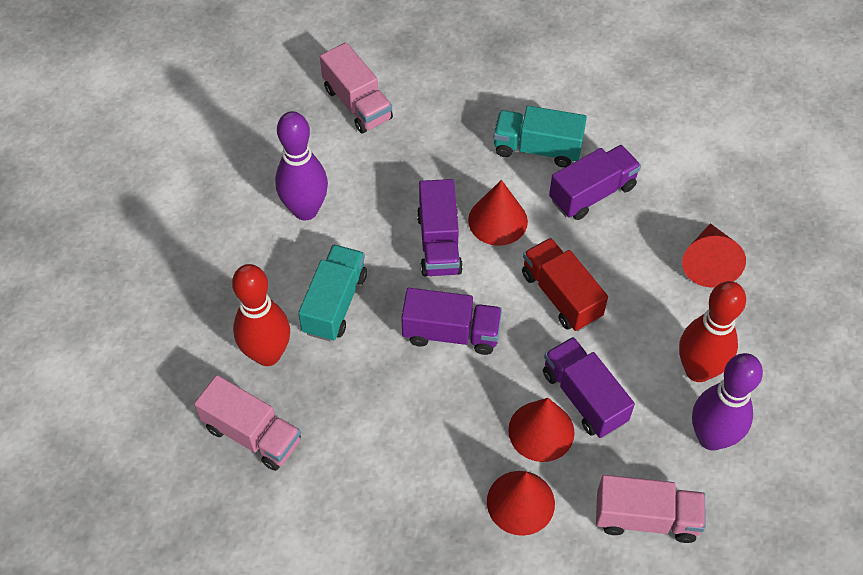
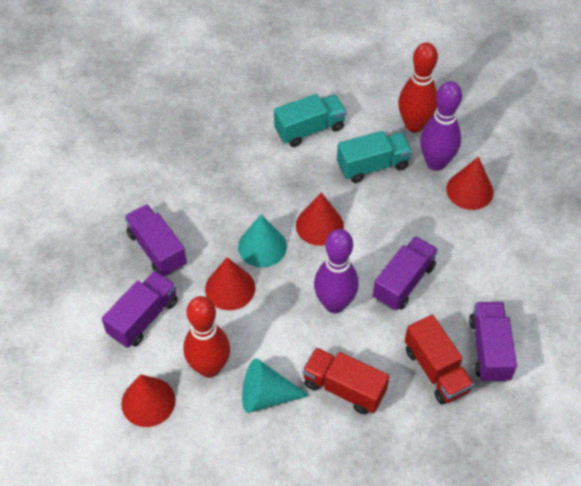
pink truck: [194,375,301,471] [320,42,393,134] [596,475,705,543] = 3 -> none = 0
red truck: [522,238,608,331] = 1 -> [302,347,390,415] [405,315,474,405] = 2
turquoise cone: none = 0 -> [238,214,287,267] [242,358,310,413] = 2

